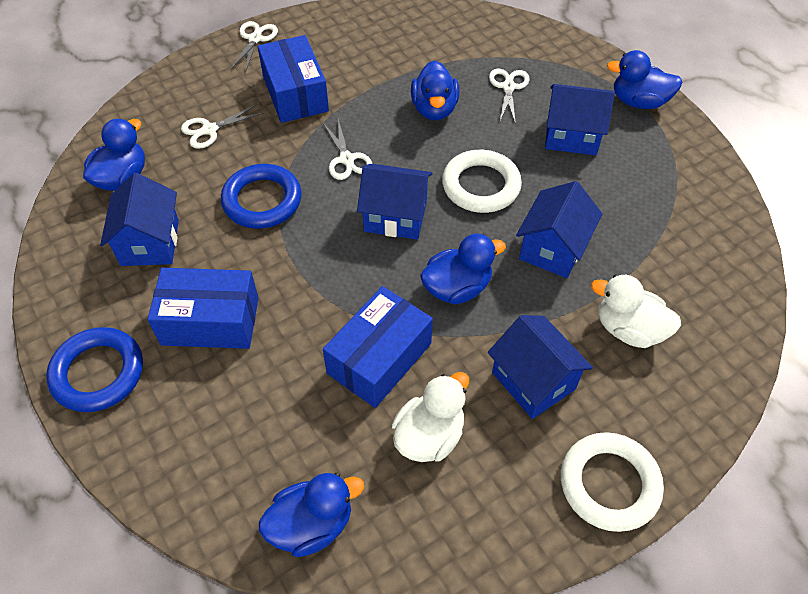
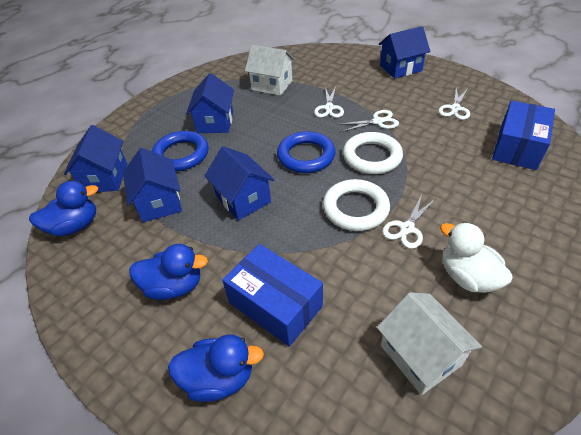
blue box: [148,268,259,349] [258,35,329,123] [323,286,433,408] = 3 -> [222,244,323,347] [492,101,555,170] = 2
blue duck: [83,119,145,191] [259,473,364,557] [411,60,459,120] [420,234,506,304] [607,50,683,109] = 5 -> [29,181,98,236] [129,244,208,300] [168,334,264,402] = 3
white duck: [392,372,469,462] [591,275,681,348] = 2 -> [440,222,513,293] = 1
white house: none = 0 -> [245,45,295,96] [377,292,482,395] = 2

